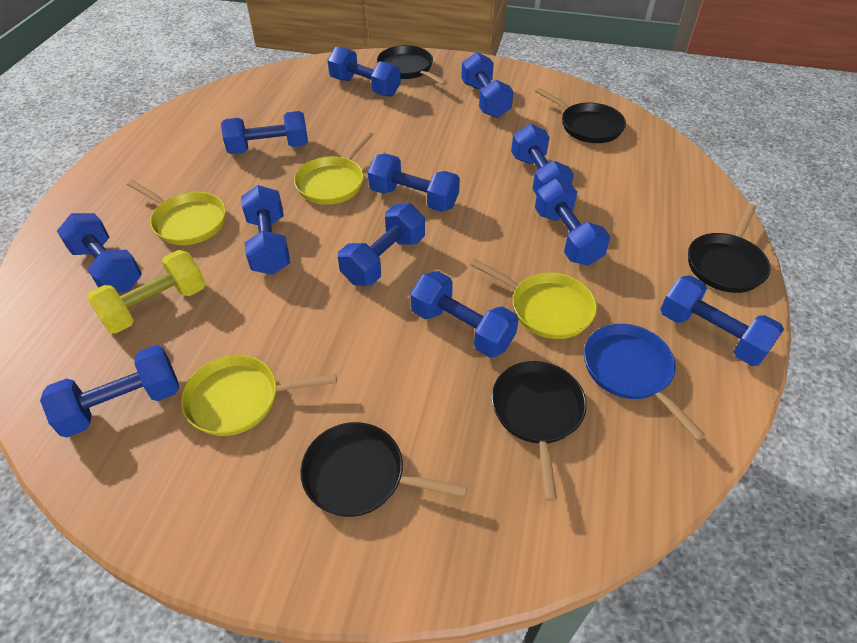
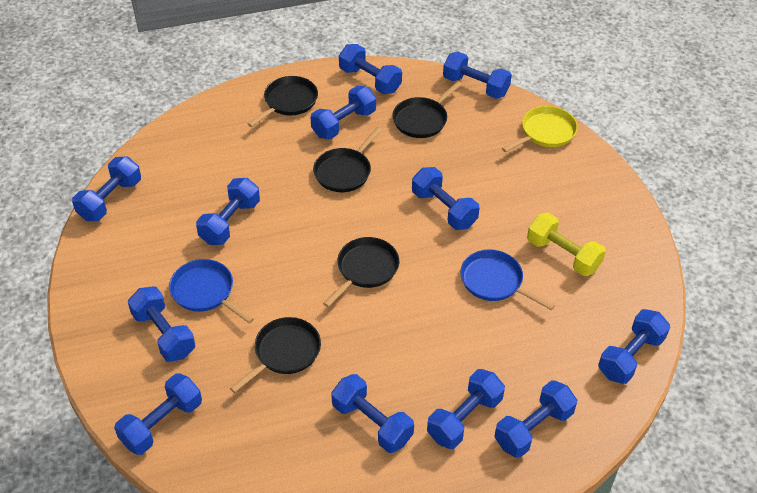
blue pan: [584,324,706,441] = 1 -> [169,259,254,324] [460,249,555,310] = 2
yellow pan: [127,180,226,245] [181,355,337,436] [294,131,374,205] [470,259,597,339] = 4 -> [502,106,578,152] = 1

